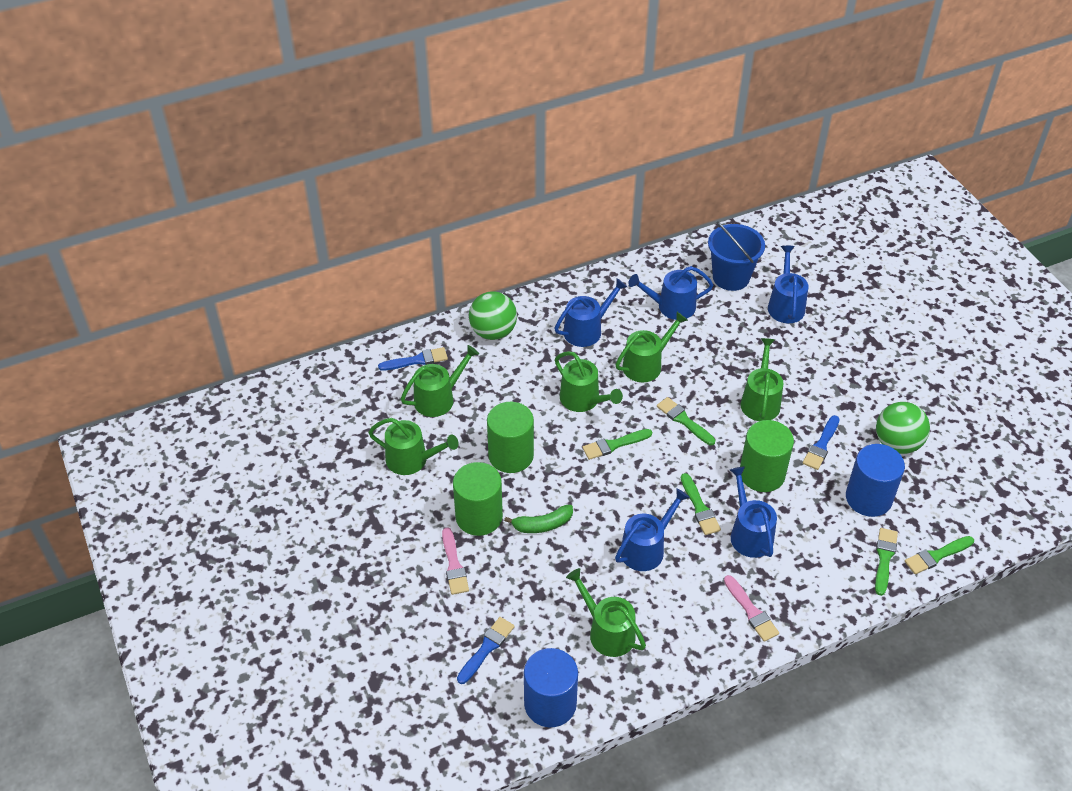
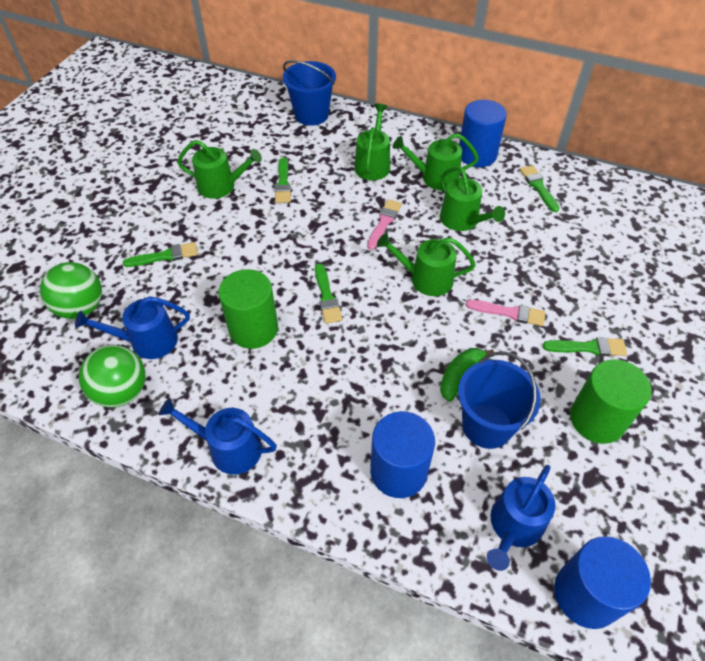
blue brush: [378,347,448,371] [457,617,515,684] [803,415,840,470] = 3 -> none = 0
blue bucket: [708,221,765,291] = 1 -> [283,60,336,126] [458,351,541,449] = 2
blue cylinder: [524,648,578,728] [846,444,905,517] = 2 -> [370,411,435,498] [459,100,507,167] [554,536,651,629] = 3
blue watering can: [554,278,627,347] [615,488,690,571] [628,266,713,320] [730,466,777,558] [768,246,808,323] = 5 -> [75,296,190,359] [159,398,277,475] [487,465,556,571] = 3
green cylinder: [453,462,503,536] [487,402,534,473] [740,420,794,492] = 3 -> [218,269,278,349] [570,359,652,444] = 2
green watering can: [368,418,459,475] [401,345,479,417] [555,351,623,412] [566,568,646,657] [616,312,688,383] [741,338,784,421] = 6 -> [177,140,262,198] [354,104,390,180] [377,233,476,296] [393,133,479,190] [440,166,505,231] = 5

